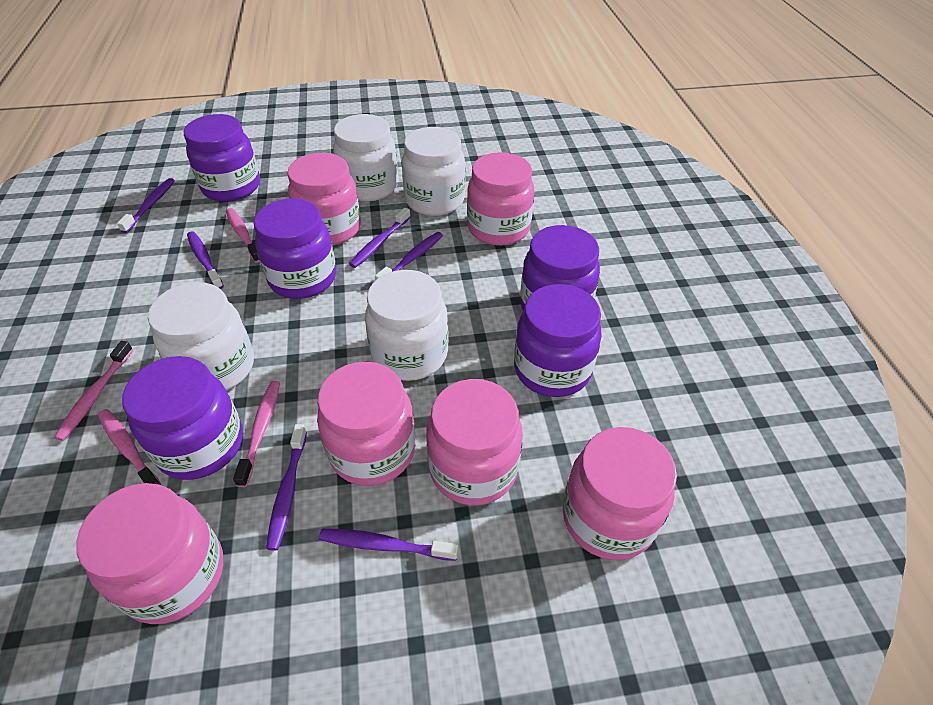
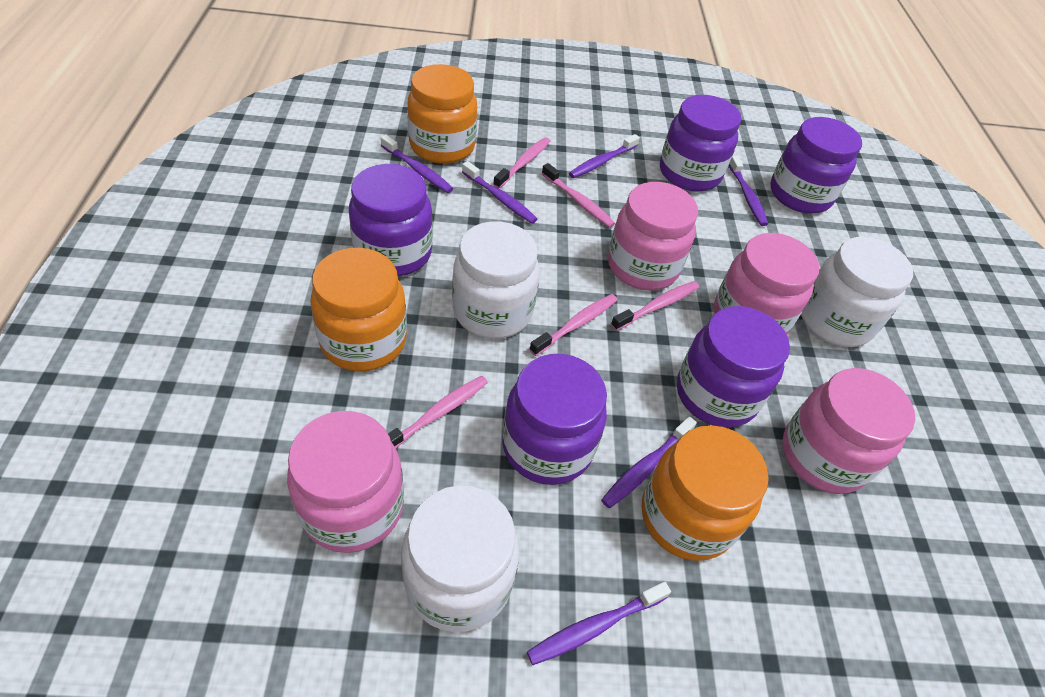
orange jar: none = 0 -> [310,248,407,371] [407,64,477,164] [642,425,769,561] = 3
pink jar: [76,483,223,624] [287,153,361,246] [317,362,415,486] [426,379,523,505] [467,152,534,246] [563,427,677,560] = 6 -> [287,411,404,553] [608,182,698,290] [714,233,819,334] [782,368,915,494] = 4
pink toothbrush: [54,341,133,441] [98,409,161,485] [226,208,260,263] [233,381,280,487] = 4 -> [388,375,488,448] [493,137,550,189] [529,294,617,356] [542,163,615,228] [611,281,699,331] = 5
white jar: [148,282,254,391] [333,114,398,201] [365,270,449,381] [402,127,465,216] = 4 -> [401,485,519,632] [452,221,540,339] [801,237,913,347] = 3

